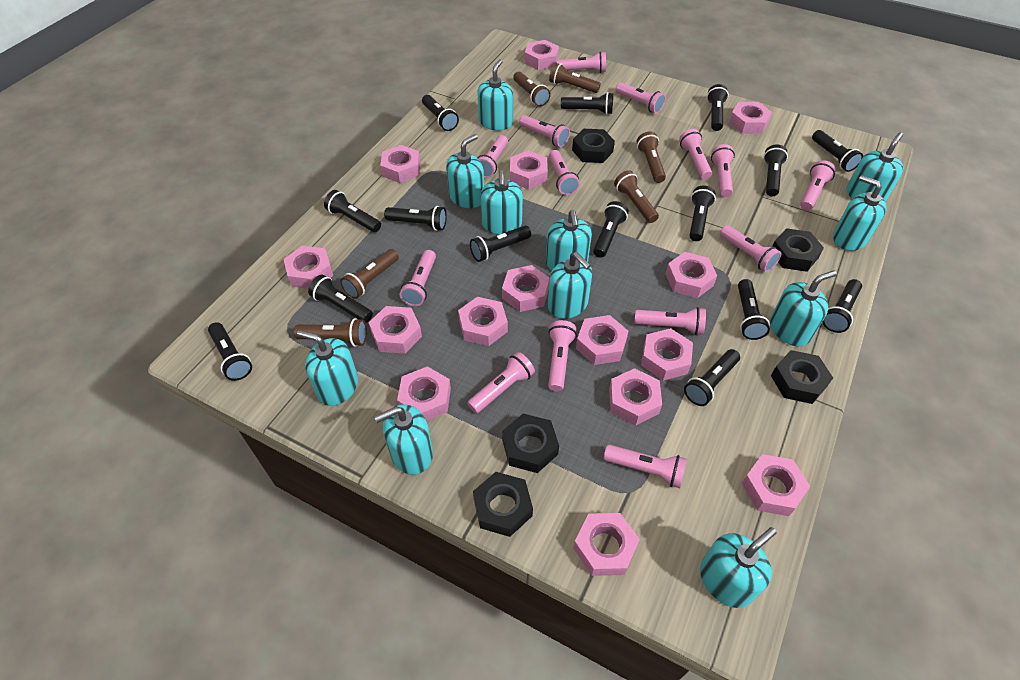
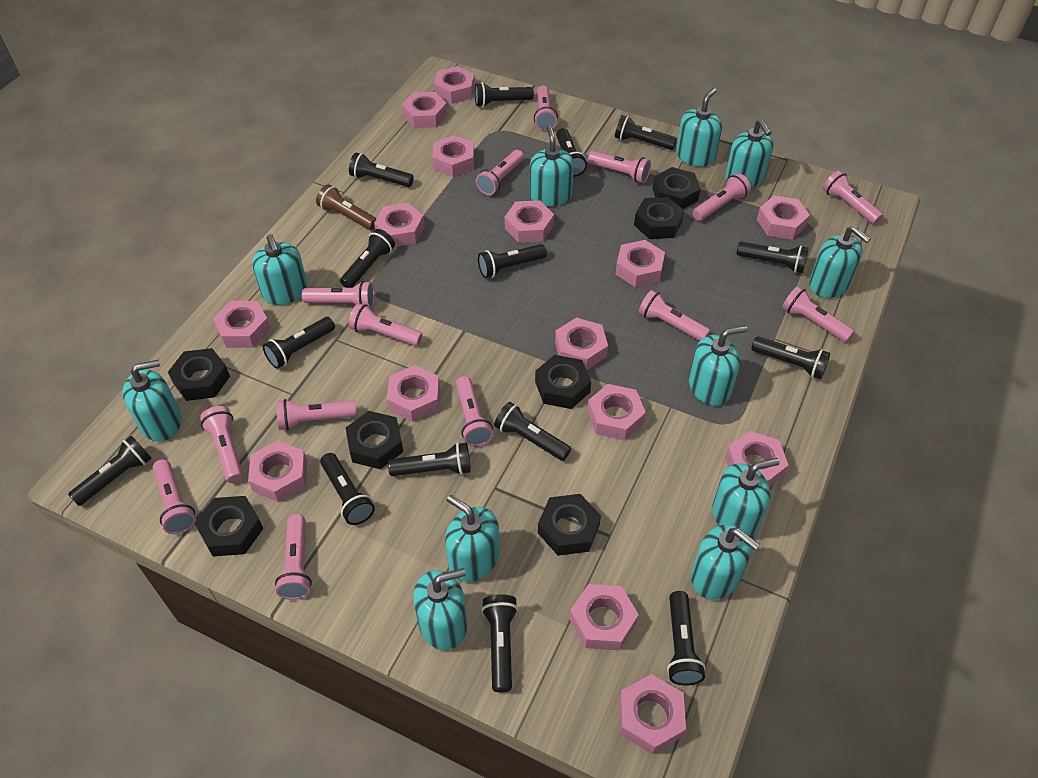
black nut: [473,472,533,537] [502,414,559,473] [572,129,615,163] [771,350,833,404] [772,228,824,272] = 5 -> [168,348,230,401] [194,496,263,556] [346,411,403,469] [535,355,591,409] [538,494,601,556] [634,197,684,239] [653,167,700,209] = 7
brown flashlight: [294,318,367,347] [340,249,399,299] [513,72,551,107] [549,63,601,93] [614,170,659,223] [637,132,666,183] = 6 -> [316,184,377,230] = 1

